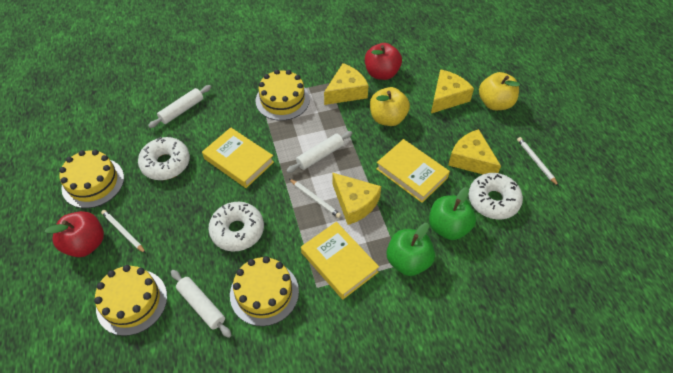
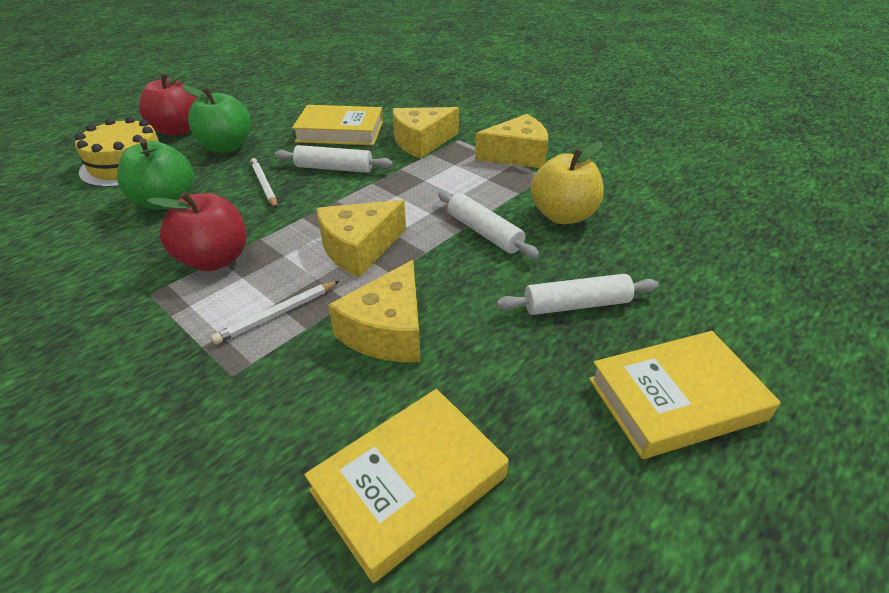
white donut: [138,137,190,180] [209,202,264,252] [469,173,523,219] = 3 -> none = 0
white pencil: [101,210,146,253] [289,179,341,218] [517,137,559,186] = 3 -> [211,281,339,345] [250,158,277,208] = 2
yellow apple: [370,87,410,126] [479,72,520,110] = 2 -> [531,142,604,224] = 1
yellow cake: [59,150,124,208] [94,265,167,336] [230,256,299,326] [255,69,310,121] = 4 -> [75,116,160,188] = 1

